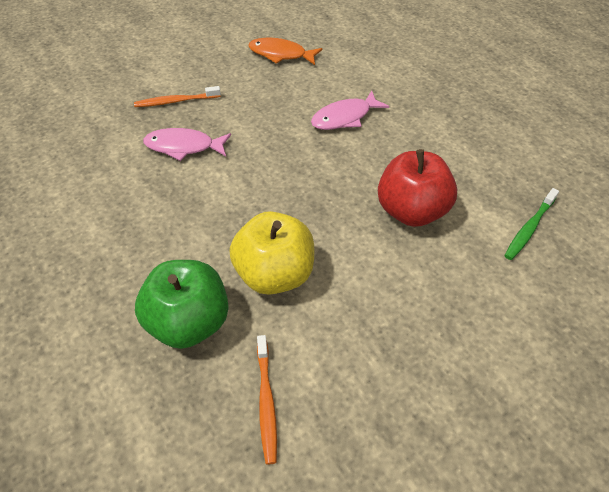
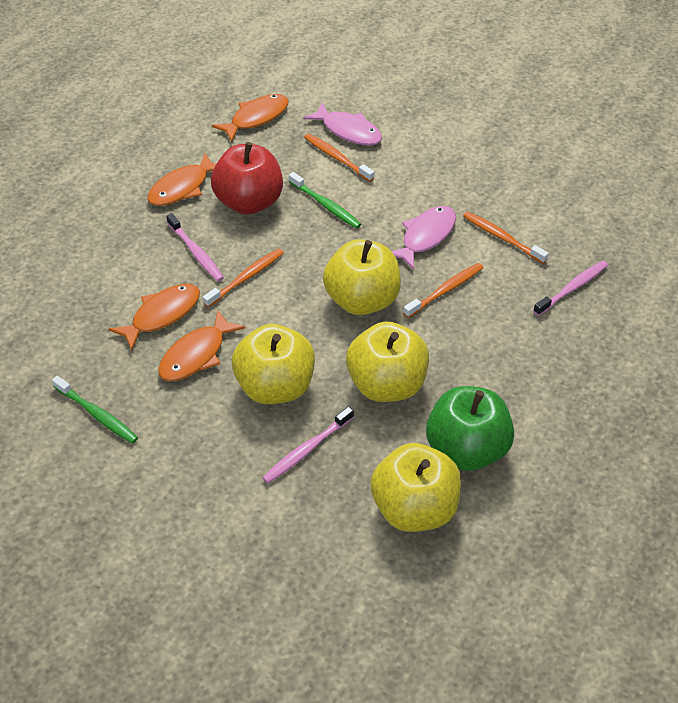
green toothbrush: [504,188,559,260] = 1 -> [52,376,138,444] [289,172,361,229] = 2
orange fish: [248,38,322,65] = 1 -> [109,284,200,351] [147,153,216,206] [158,310,245,381] [212,94,289,142] = 4
orange toothbrush: [134,86,221,107] [257,335,277,464] = 2 -> [203,249,284,307] [304,134,374,182] [403,263,483,318] [463,212,549,264] = 4
pink toothbrush: none = 0 -> [166,213,224,282] [262,406,354,483] [533,260,608,316] = 3
yellow apple: [230,211,314,295] = 1 -> [232,324,315,404] [323,239,401,315] [346,321,429,402] [370,443,461,532] = 4

